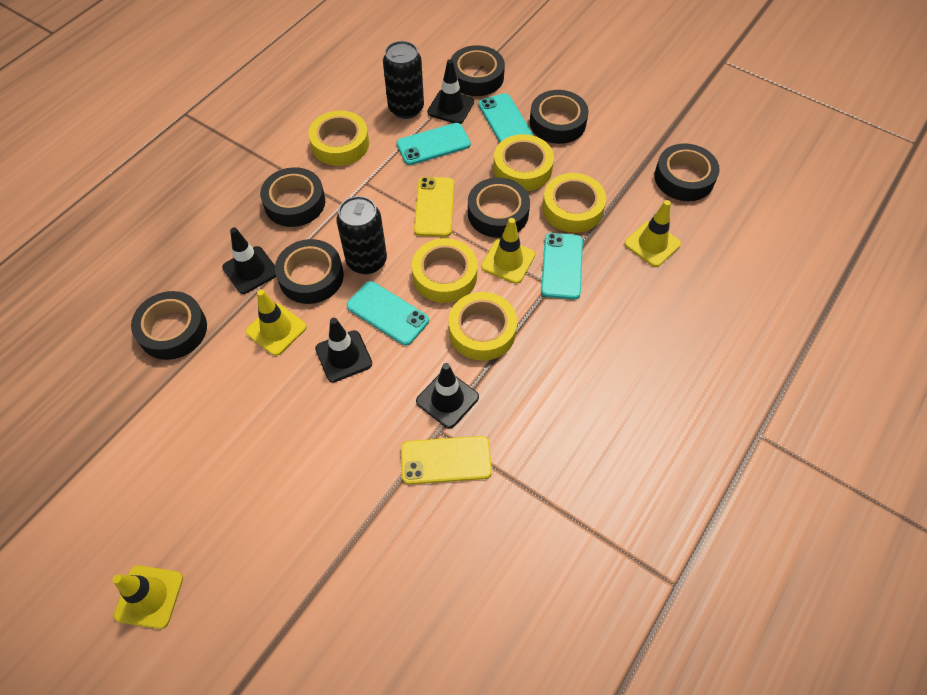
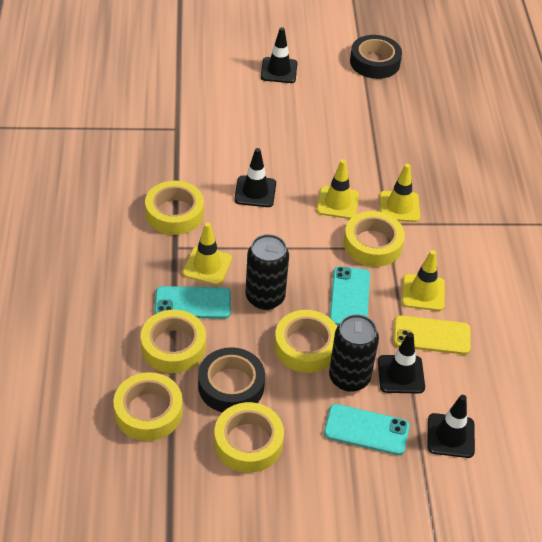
black tape: [131,291,207,360] [260,167,325,227] [275,239,344,304] [451,45,505,96] [468,178,530,238] [530,90,589,144] [654,143,720,201] = 7 -> [198,347,265,412] [350,35,402,79] = 2
turquoise phone: [347,281,429,345] [397,123,471,165] [479,93,533,142] [541,233,583,300] = 4 -> [155,286,231,319] [324,404,410,455] [330,266,370,326] = 3
yellow phone: [401,436,492,484] [414,177,454,237] = 2 -> [394,315,471,355] = 1
yellow tape: [308,110,369,166] [412,238,477,303] [448,292,517,361] [493,134,554,191] [542,173,606,233] = 5 -> [113,372,183,441] [141,310,206,373] [145,181,204,235] [214,402,284,473] [274,310,337,373] [344,211,405,267] = 6

